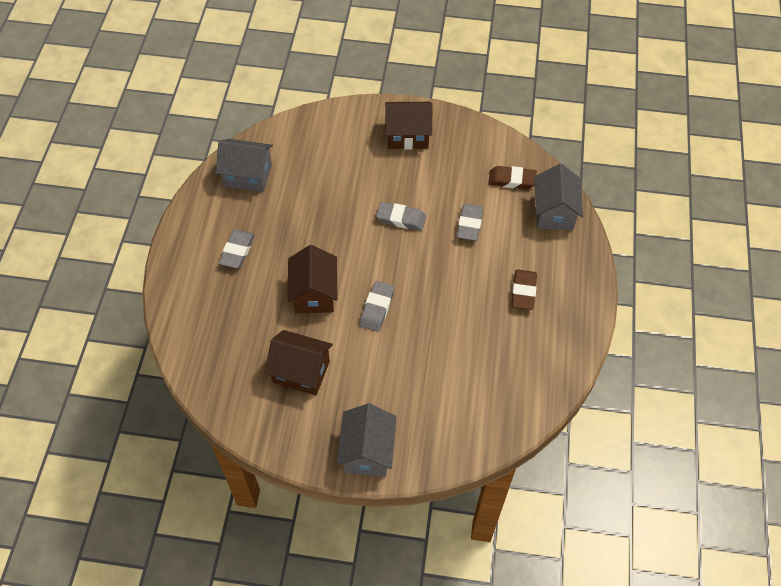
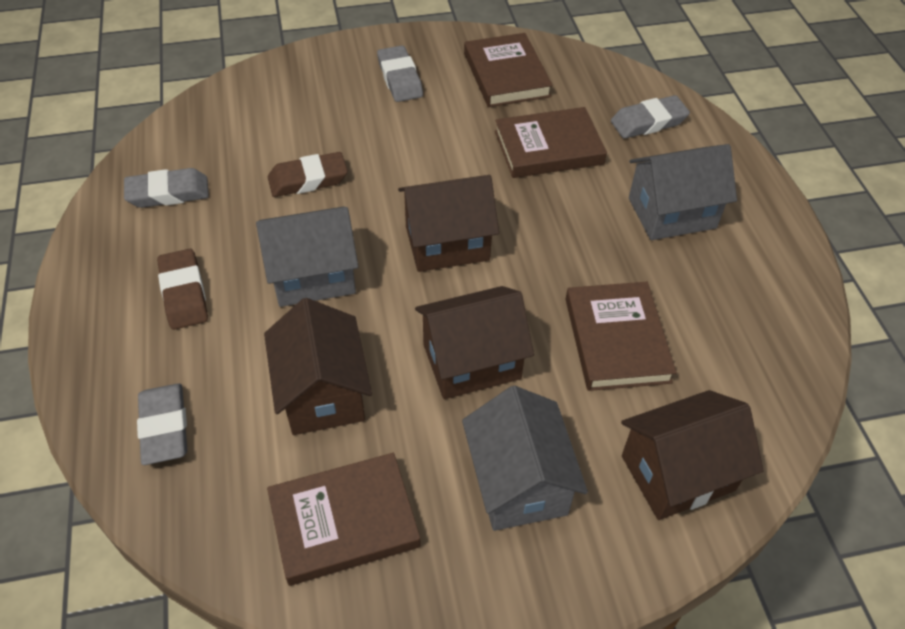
brown book: none = 0 -> [267,453,421,586] [464,33,553,107] [495,107,607,178] [565,282,677,391] = 4
brown house: [265,330,333,395] [287,245,337,314] [385,102,432,149] = 3 -> [264,298,372,435] [398,175,499,272] [415,286,534,399] [621,390,764,520] = 4

